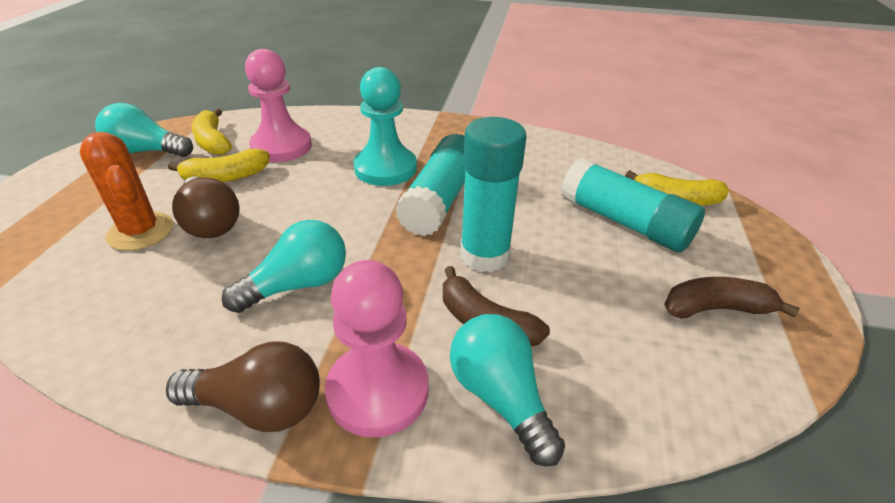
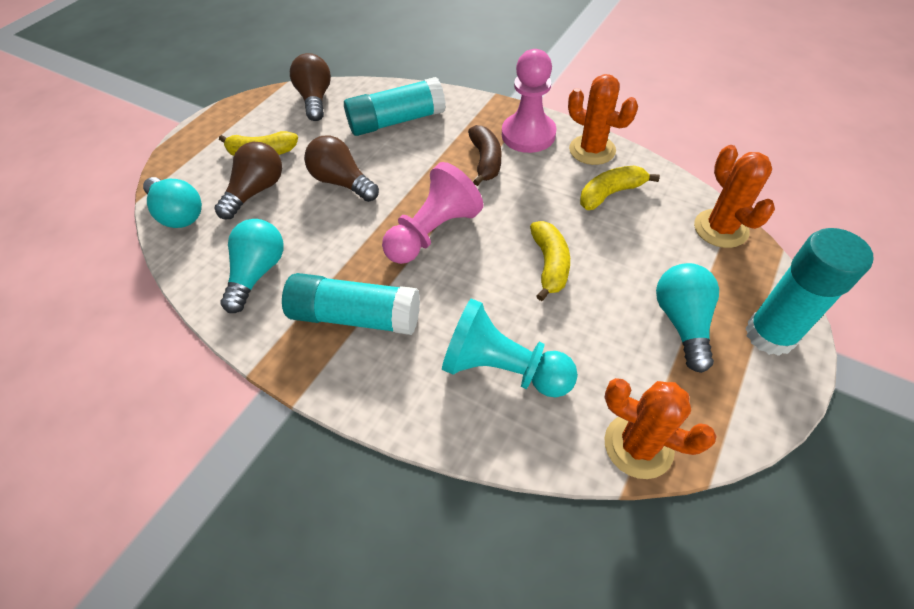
brown banana: [443,266,550,347] [664,277,800,319] = 2 -> [468,125,502,186] = 1
brown light bulb: [166,342,320,432] [172,176,240,238] = 2 -> [214,142,282,219] [290,53,331,121] [304,135,379,202] = 3
orange cactus: [79,132,174,251] = 1 -> [568,74,638,165] [604,378,717,479] [694,145,775,248] = 3

